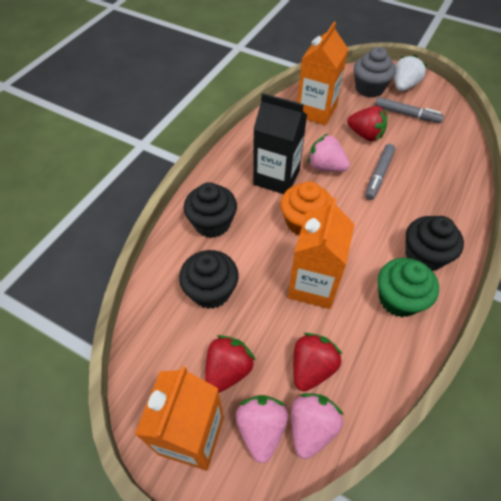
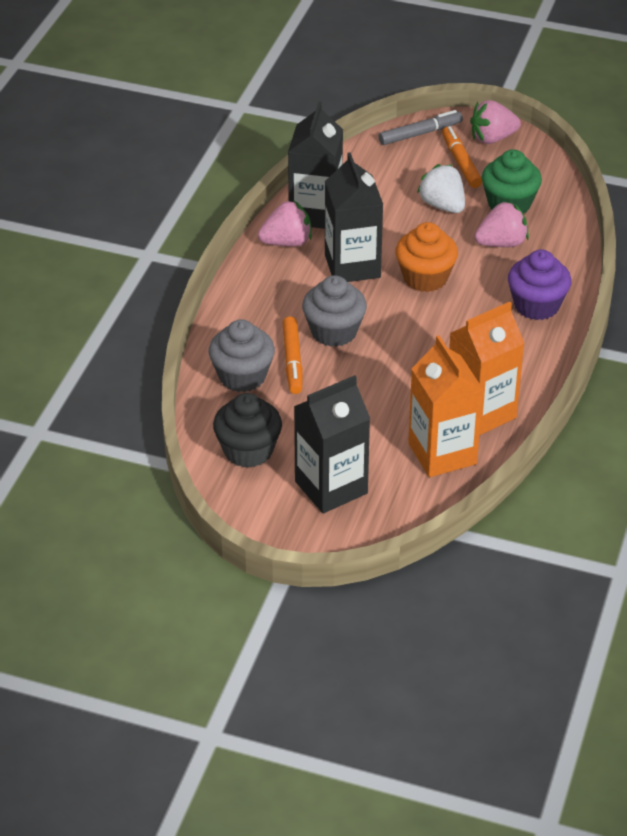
black carton: [253,93,307,194] = 1 -> [288,101,343,229] [294,375,370,513] [325,152,383,282] = 3
black cupcake: [179,250,239,309] [184,182,237,238] [405,216,464,271] = 3 -> [213,393,282,468] = 1
grey cupcake: [354,47,396,98] = 1 -> [209,319,275,392] [302,275,367,347] = 2
grey marker: [365,144,395,200] [375,97,444,123] = 2 -> [379,110,463,145] = 1
orange carton: [135,366,224,471] [288,198,355,309] [297,22,348,125] = 3 -> [408,335,484,477] [449,302,524,435] = 2
orange marker: none = 0 -> [283,316,303,394] [442,126,482,188] = 2
purple cupcake: none = 0 -> [508,249,571,320] = 1
red strawberry: [205,335,256,393] [293,333,343,391] [347,106,387,141] = 3 -> none = 0

